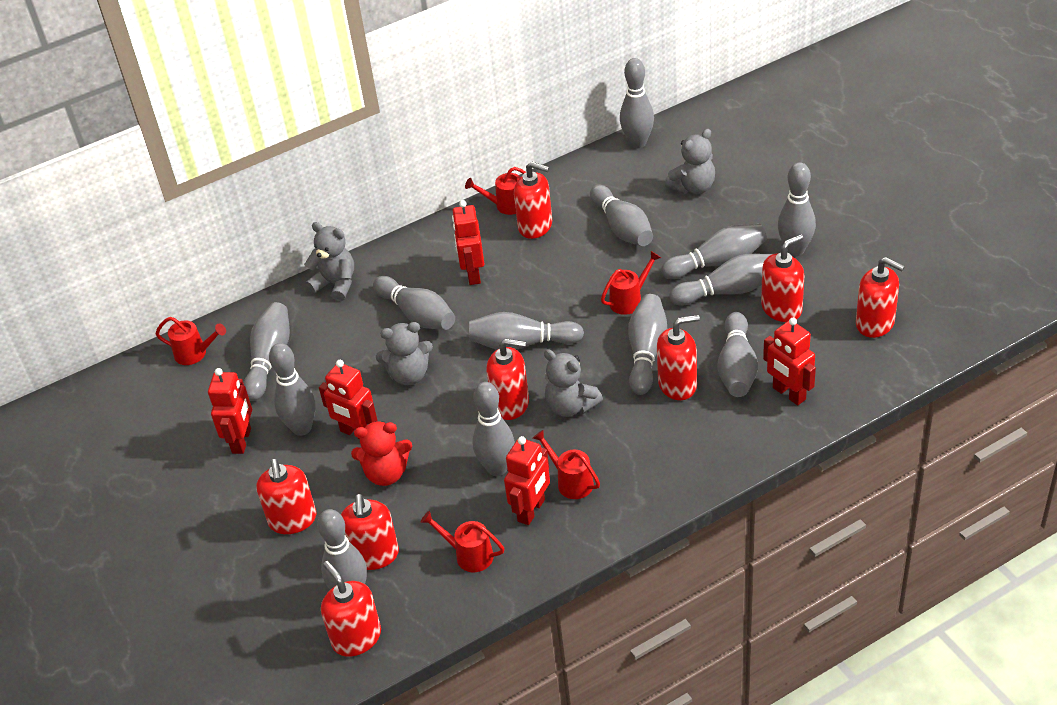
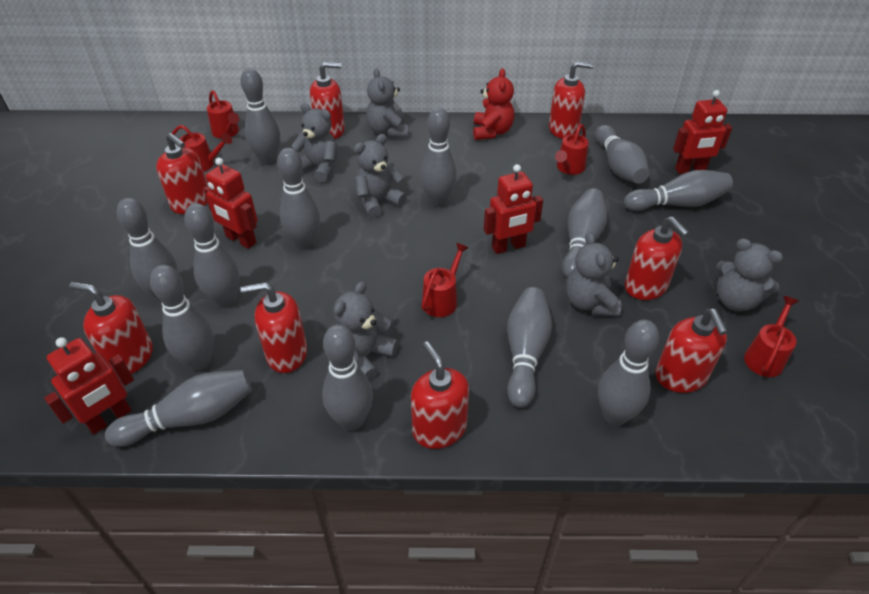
grey teddy bear: [304,222,354,301] [376,322,433,385] [544,349,603,417] [665,129,715,194] = 4 -> [291,103,338,182] [333,281,398,381] [354,134,407,218] [366,69,408,137] [566,232,621,316] [716,238,783,311] = 6
red robot: [208,368,252,454] [319,360,378,440] [452,200,484,285] [504,436,550,525] [763,318,816,405] = 5 -> [44,337,134,434] [204,158,258,249] [484,164,543,254] [673,90,732,174] = 4

